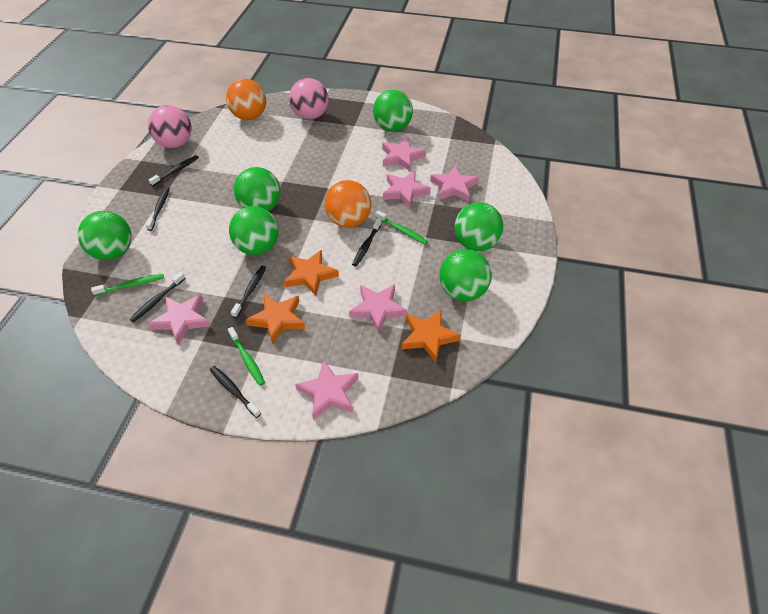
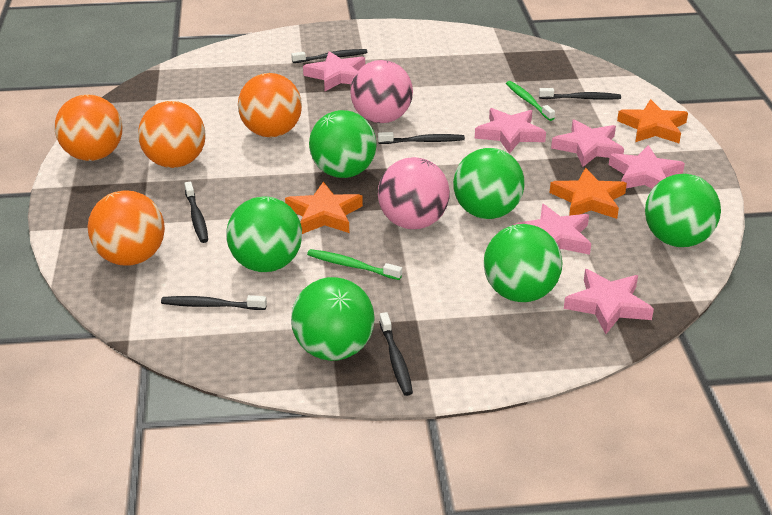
green toothbrush: [91,274,164,296] [228,327,265,386] [376,210,428,245] = 3 -> [307,249,402,280] [506,81,555,121] = 2
orange ball: [226,79,266,120] [325,180,372,228] = 2 -> [54,95,123,161] [88,190,165,266] [138,101,206,168] [238,73,302,137] = 4

